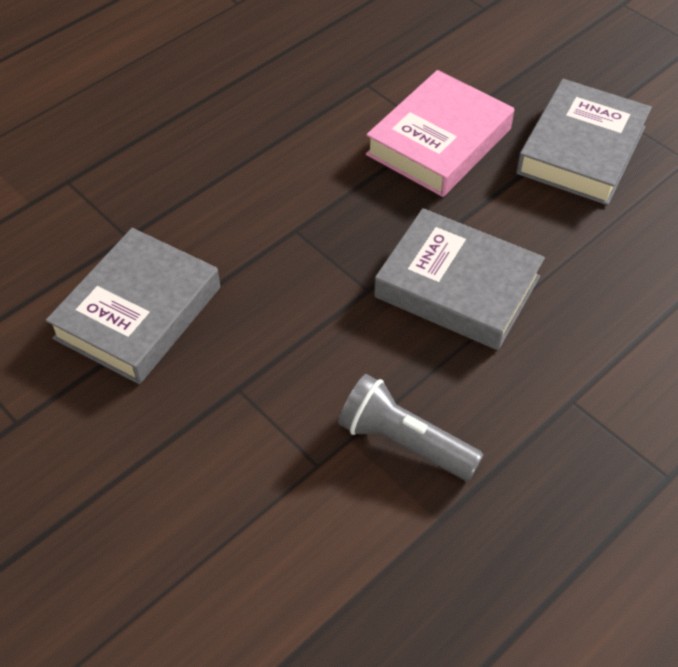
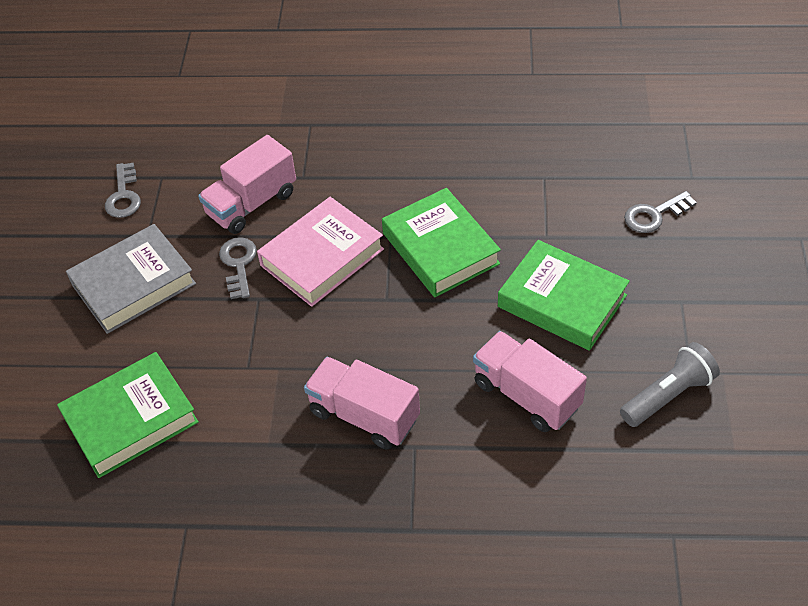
green book: none = 0 -> [57,352,199,478] [382,188,501,297] [498,240,630,351] = 3
grey book: [45,228,220,384] [374,208,545,350] [516,79,652,205] = 3 -> [66,224,196,334] = 1
grey key: none = 0 -> [105,163,141,218] [219,237,257,299] [624,191,697,233] = 3
pink truck: none = 0 -> [198,135,296,234] [304,357,420,450] [473,331,587,432] = 3

